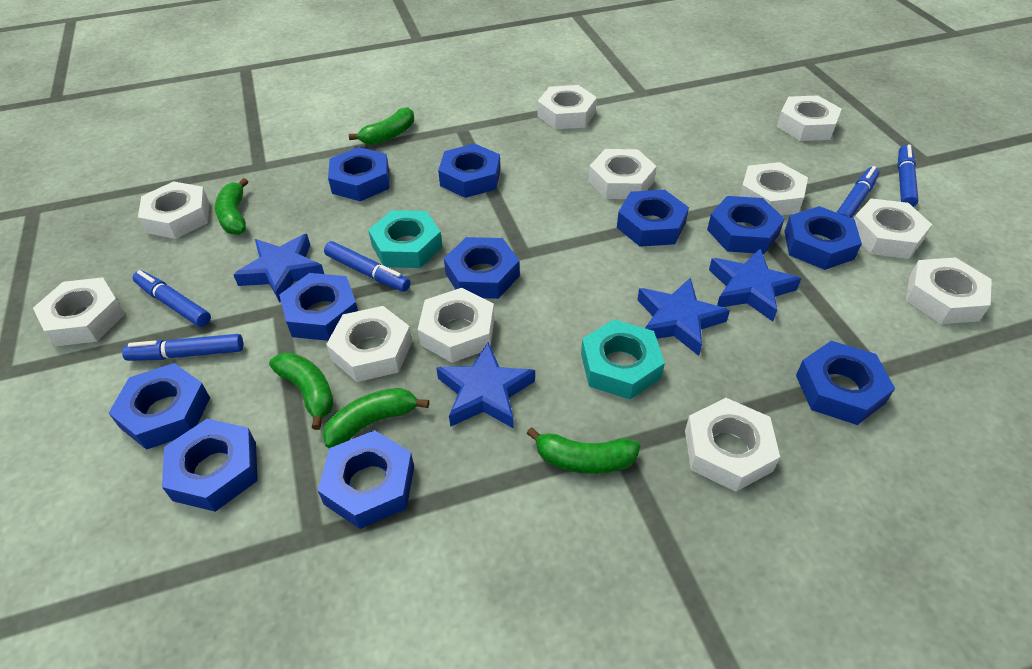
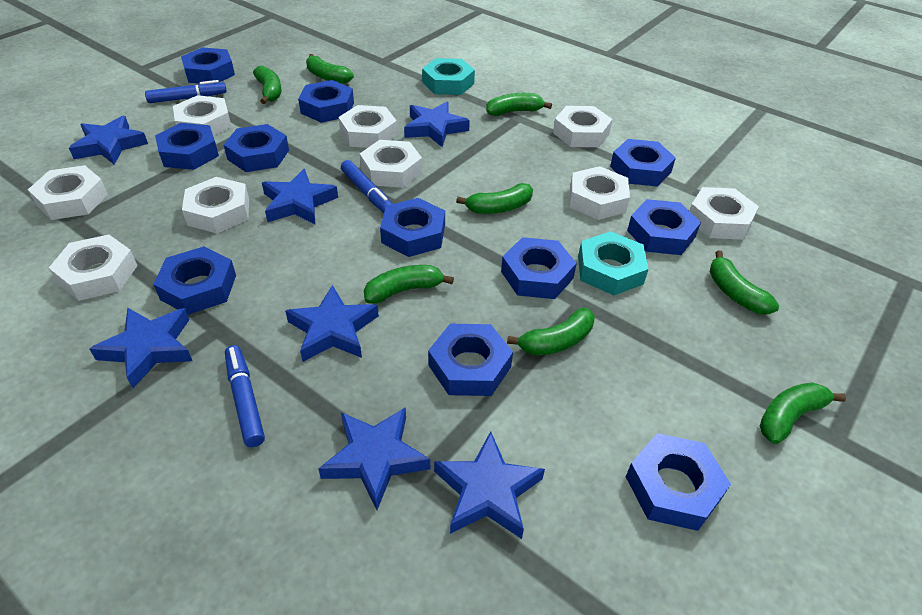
blue marker: [122,334,243,361] [133,270,211,327] [324,241,411,292] [836,166,879,218] [898,144,918,207] = 5 -> [145,80,227,103] [225,345,265,447] [341,160,392,213] = 3
blue star: [233,234,324,303] [436,342,535,429] [637,277,730,356] [709,249,801,322] = 4 -> [69,116,148,165] [90,308,192,388] [262,169,338,225] [285,285,379,362] [318,407,430,510] [404,101,470,147] [434,431,545,539] = 7
green banana: [215,178,248,235] [269,352,334,430] [323,388,429,448] [349,107,414,145] [526,427,640,474] = 5 -> [253,66,281,104] [306,54,354,84] [364,265,454,304] [456,183,533,214] [486,93,552,116] [507,308,594,356] [710,250,779,315] [760,383,846,444] = 8
white nut: [33,277,125,346] [138,181,209,239] [326,306,412,382] [418,288,495,363] [538,85,597,129] [589,149,657,199] [685,398,780,492] [739,162,808,215] [777,95,842,141] [854,199,932,259] [906,257,992,324] = 11 -> [28,165,108,220] [49,235,138,301] [173,95,232,136] [182,177,249,233] [338,105,397,148] [360,140,422,188] [553,106,613,147] [569,166,630,220] [689,187,759,240] = 9

